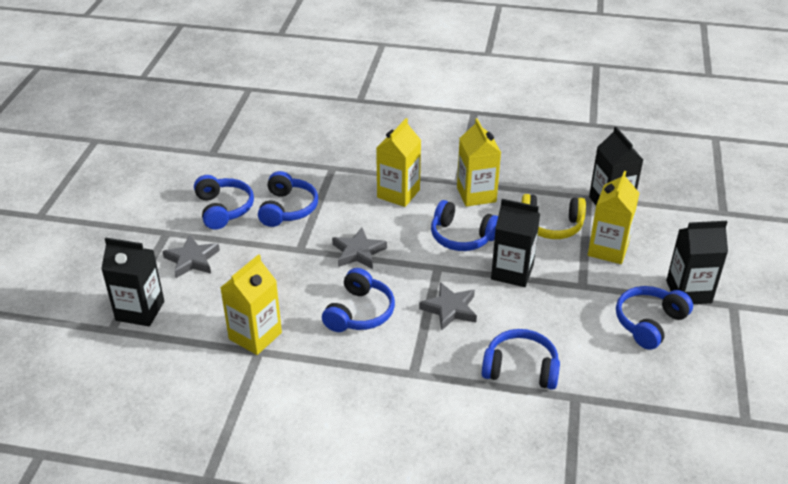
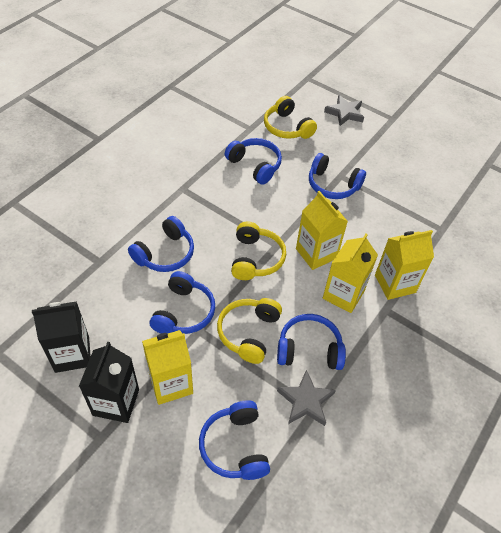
black carton: [101,238,164,326] [491,199,540,287] [589,127,643,205] [666,221,728,304] = 4 -> [32,301,91,373] [79,342,139,423] = 2
grey star: [162,235,220,278] [332,228,387,269] [419,282,477,331] = 3 -> [277,370,336,426] [324,95,364,126] = 2
yellow headphones: [521,194,586,239] = 1 -> [217,298,282,364] [231,222,286,280] [264,96,317,139] = 3

